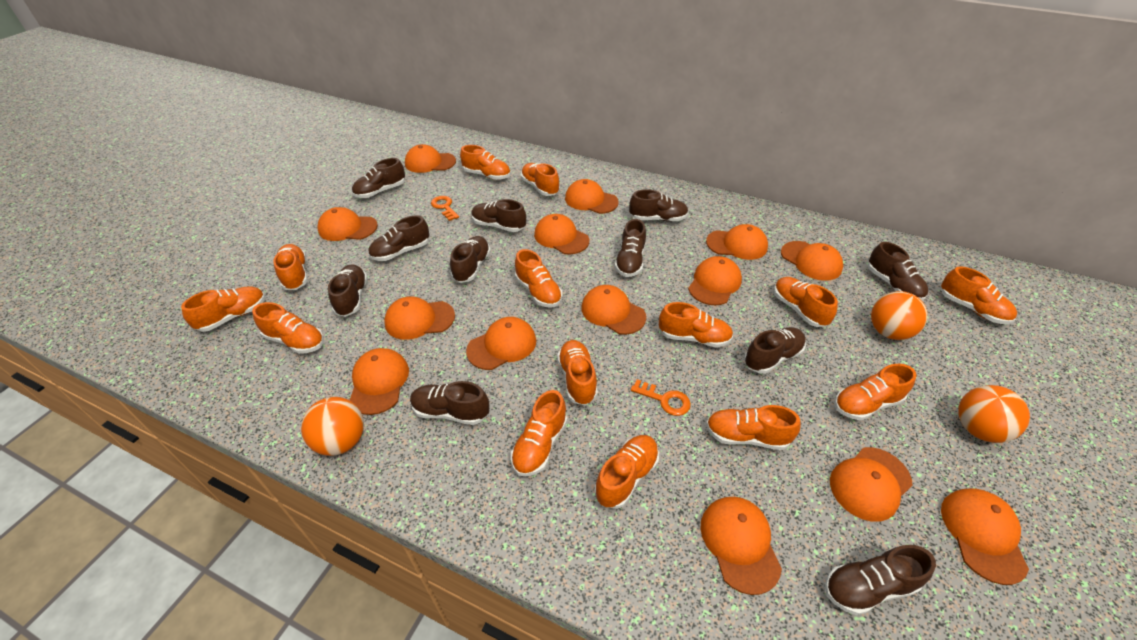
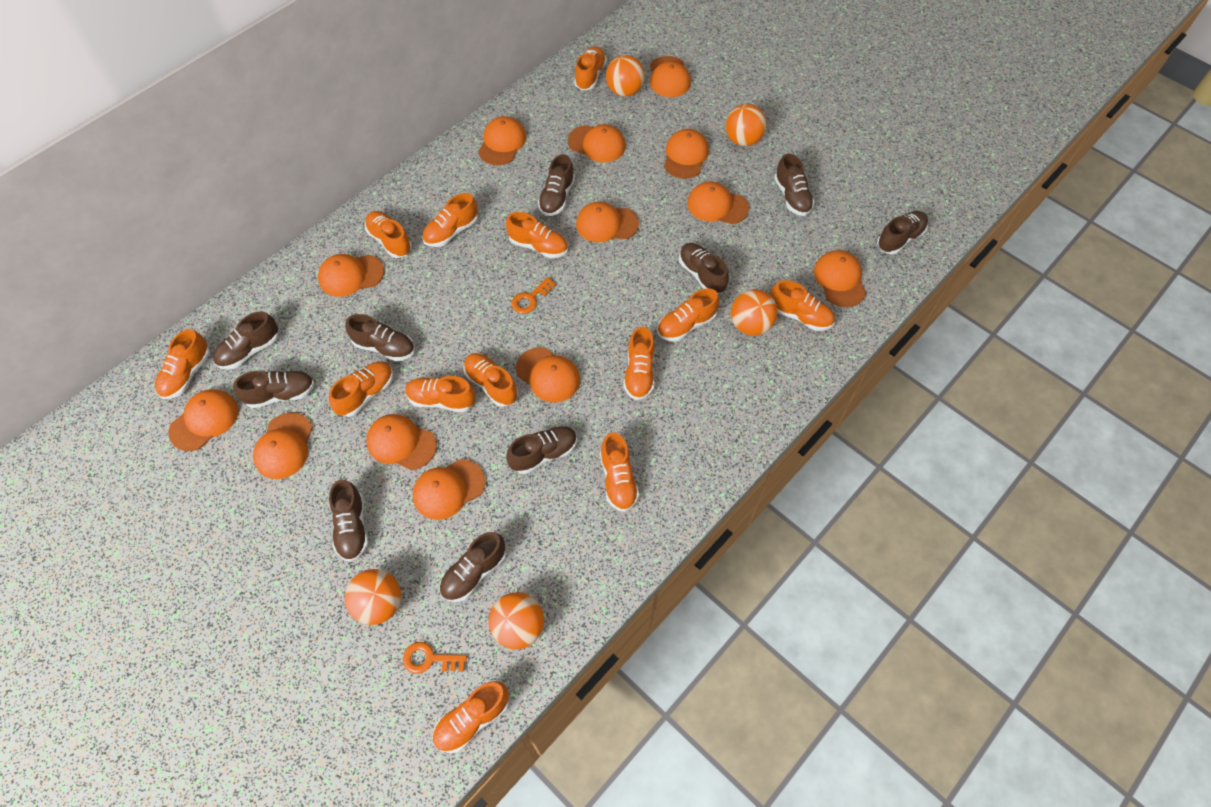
brown shoe: [328,264,368,317] [352,158,405,198] [368,215,429,261] [410,381,489,425] [450,236,491,283] [471,199,526,232] [615,219,646,277] [629,189,689,222] [744,327,806,374] [825,545,936,615] [868,242,928,301] = 11 -> [213,311,278,370] [233,371,315,408] [329,480,368,562] [345,314,415,361] [439,532,506,602] [506,426,577,474] [538,154,575,216] [679,243,729,294] [774,153,815,216] [877,211,928,254] = 10
orange ball: [301,397,364,456] [871,291,928,340] [958,385,1030,443] = 3 -> [345,569,401,625] [489,592,544,649] [606,55,645,97] [726,104,766,146] [731,289,778,336] = 5
orange cap: [318,207,378,241] [350,348,409,415] [384,296,455,340] [405,144,456,173] [466,317,536,370] [534,214,589,254] [565,179,618,214] [581,285,646,335] [688,256,742,305] [701,497,782,595] [706,224,768,260] [781,241,843,281] [830,447,913,522] [941,489,1029,585] = 14 -> [168,389,238,451] [253,413,313,479] [318,254,384,297] [366,414,437,470] [413,459,485,520] [478,116,526,165] [516,347,580,403] [568,124,626,162] [576,202,639,242] [650,56,691,97] [664,129,709,179] [687,181,749,225] [814,250,866,307] = 13
orange shoe: [181,286,265,332] [252,302,324,354] [273,244,308,290] [460,145,511,180] [511,390,567,476] [515,249,562,308] [521,163,560,196] [557,340,598,405] [595,435,659,509] [659,302,733,348] [706,405,801,450] [774,277,838,327] [834,364,917,420] [941,266,1017,324] = 14 -> [155,329,210,399] [329,361,393,417] [365,211,412,258] [405,376,476,412] [422,193,478,247] [432,681,509,753] [463,353,518,407] [506,212,568,258] [574,46,607,90] [600,432,639,512] [623,326,655,400] [657,288,719,342] [770,280,835,331] = 13

